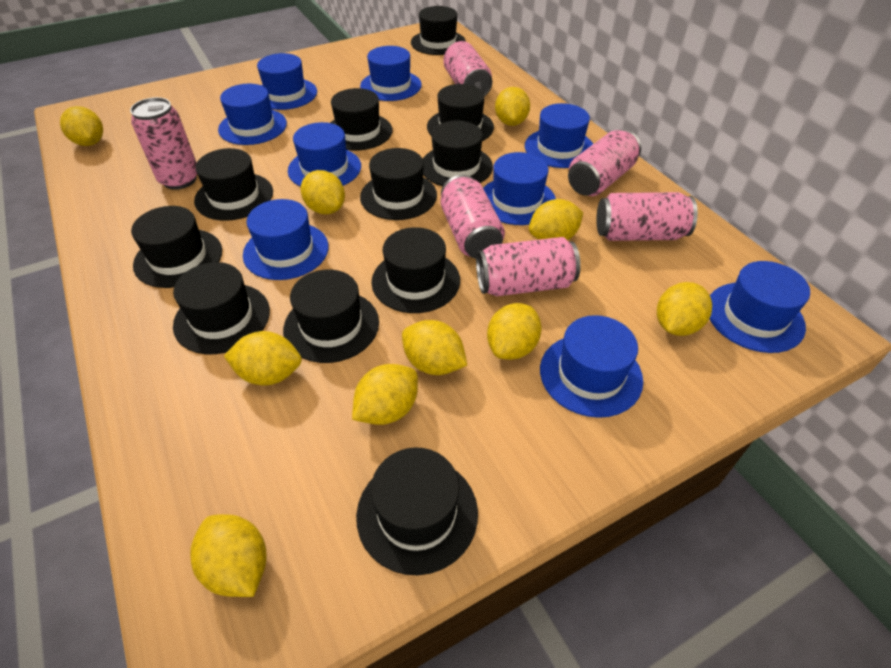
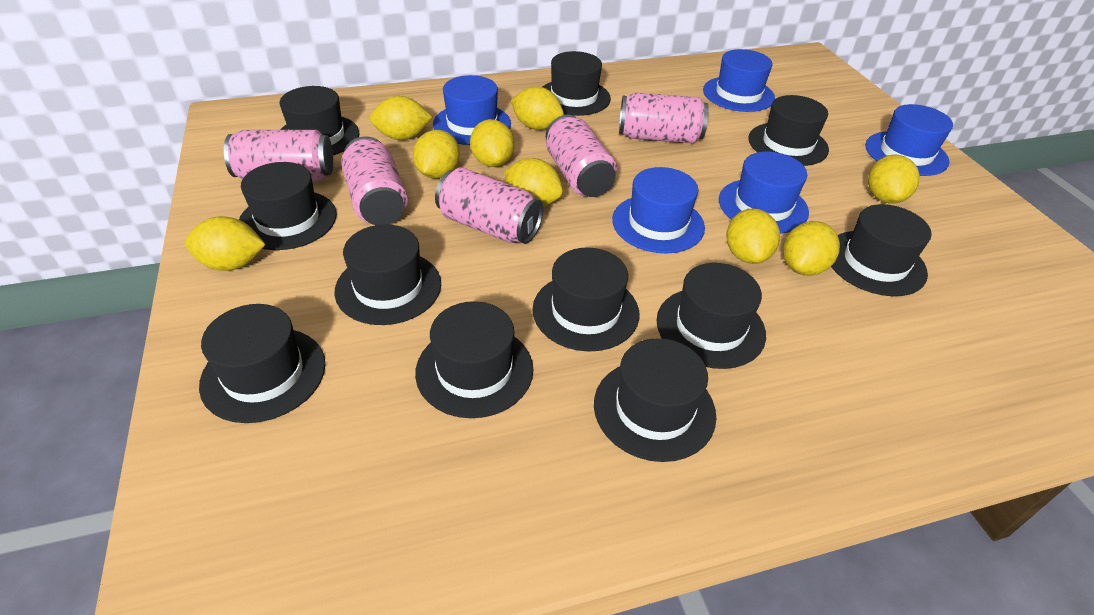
blue hat: [218,84,287,145] [243,199,329,280] [257,53,317,110] [288,122,361,187] [360,46,422,101] [483,152,556,225] [525,103,593,168] [540,315,643,418] [709,261,810,353] = 9 -> [433,75,511,145] [612,167,705,254] [703,49,775,112] [719,152,809,234] [865,104,953,176] = 5
pink can: [130,97,197,190] [441,175,505,259] [443,41,492,96] [476,237,581,296] [568,129,641,196] [596,192,698,241] = 6 -> [224,130,333,181] [341,136,408,225] [435,167,543,244] [546,115,617,197] [619,92,709,143] = 5
yellow lemon: [60,106,103,146] [190,514,266,597] [224,331,302,386] [301,170,345,214] [352,364,418,425] [402,320,467,375] [487,303,542,360] [495,87,530,126] [529,199,583,240] [657,282,712,336] = 10 -> [185,216,266,271] [370,96,432,140] [413,130,460,179] [470,119,514,167] [504,158,563,206] [511,87,564,130] [726,208,780,264] [783,221,840,276] [868,155,920,204] = 9

